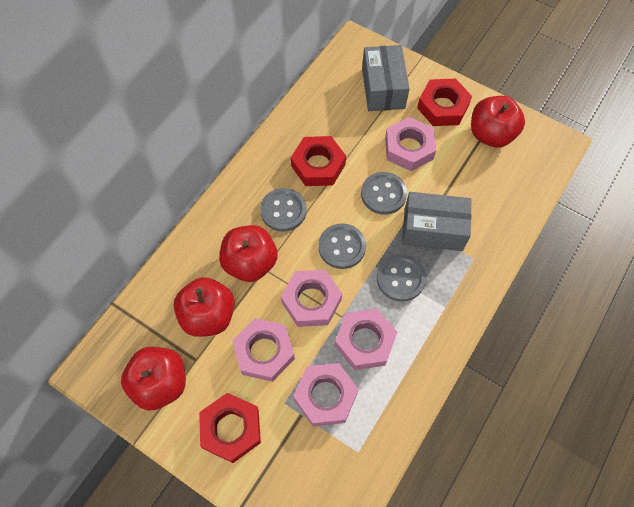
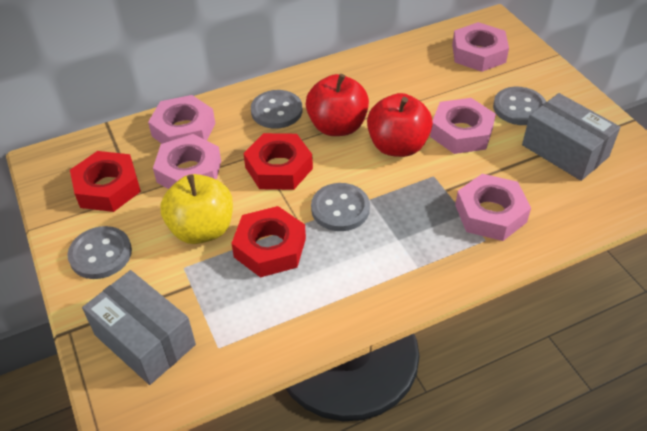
red apple: [121,347,186,411] [174,277,235,337] [219,225,278,282] [471,96,525,148] = 4 -> [306,74,369,136] [367,93,433,157] = 2
yellow apple: none = 0 -> [160,174,233,244] = 1

